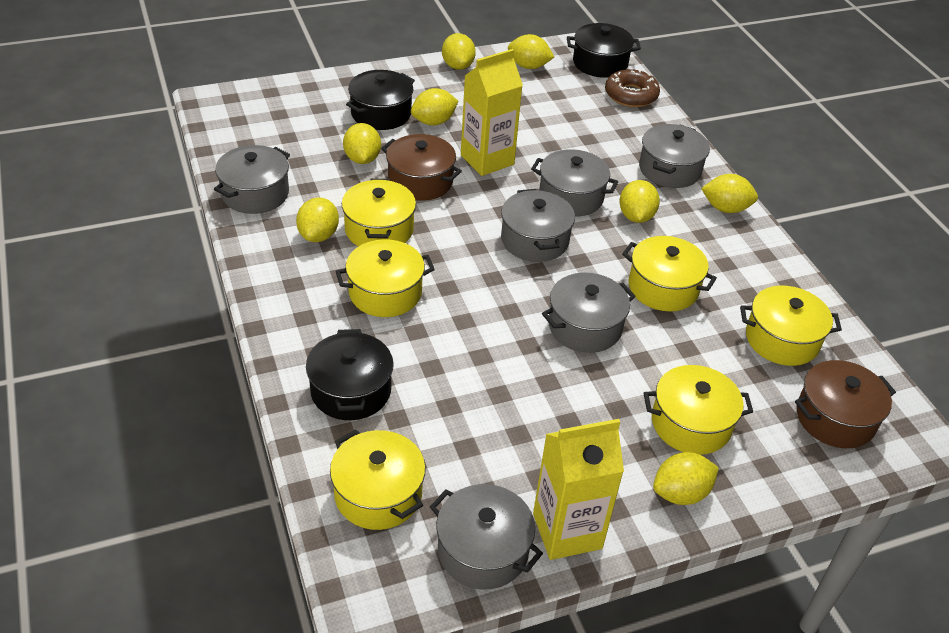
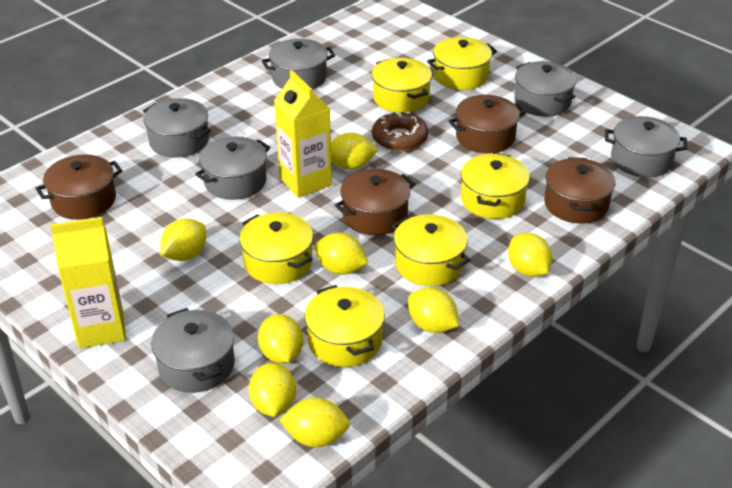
black pot: [306,329,394,420] [346,70,415,130] [567,23,641,78] = 3 -> none = 0
brown pot: [381,134,462,201] [795,360,896,448] = 2 -> [35,154,122,220] [335,169,415,235] [449,95,526,154] [544,157,615,224] = 4

